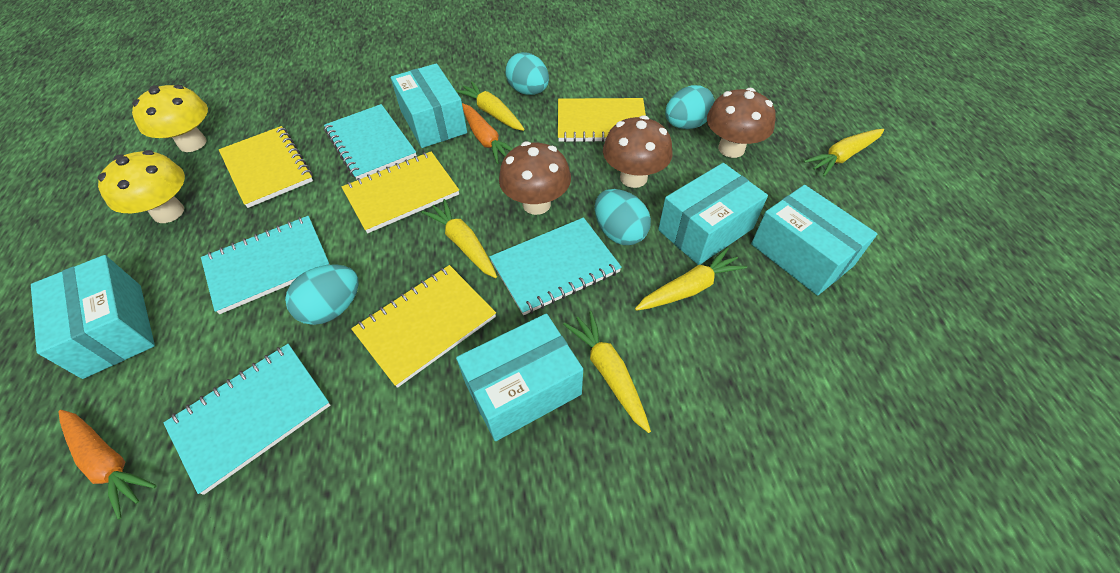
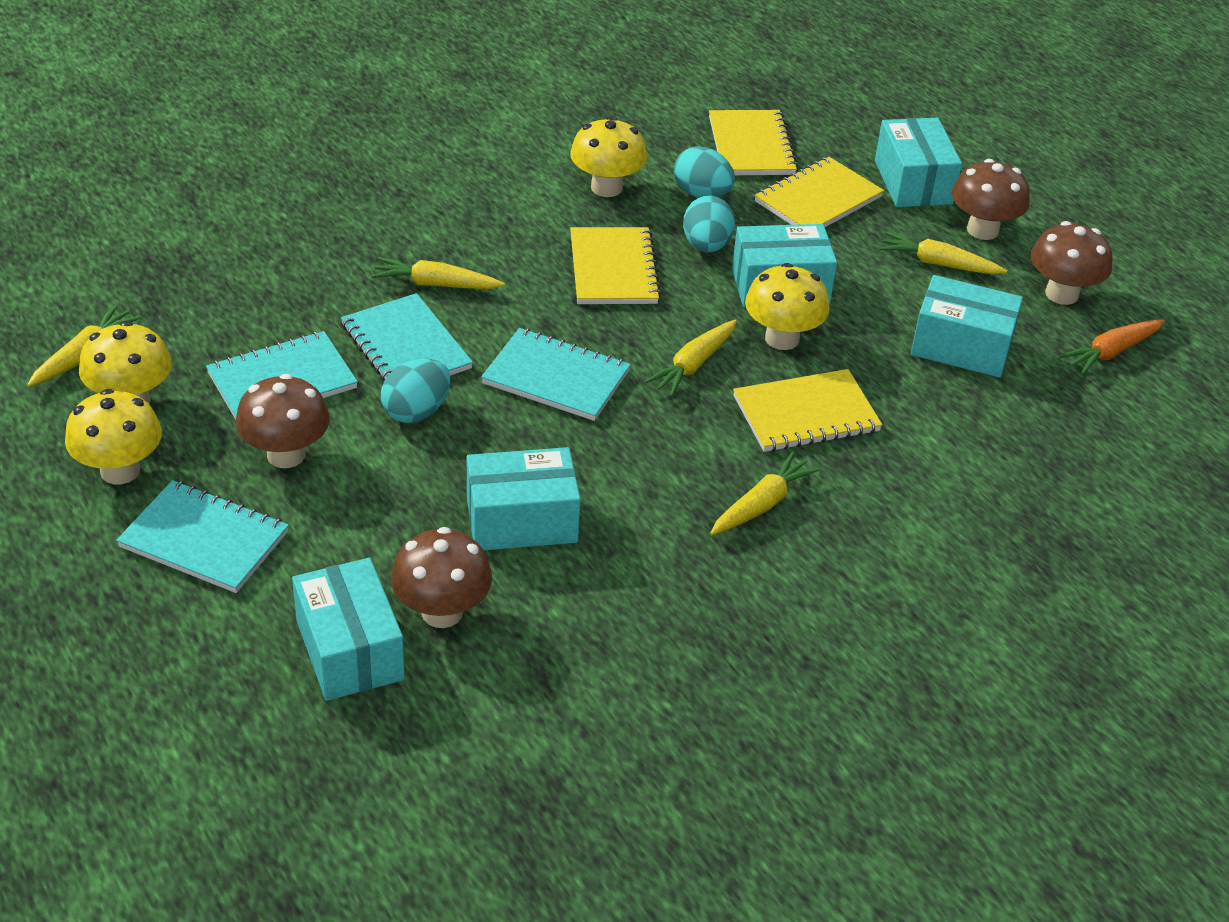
brown mushroom: [499,141,571,215] [603,115,673,188] [707,88,775,158] = 3 -> [236,374,330,468] [391,527,492,628] [952,159,1030,240] [1031,221,1113,305] = 4
orange carrot: [58,410,156,519] [462,103,513,164] = 2 -> [1060,319,1165,375] = 1
turquoise egg: [285,264,359,325] [505,52,549,95] [595,189,651,245] [665,85,715,129] = 4 -> [381,359,451,423] [674,146,735,198] [683,196,735,252] = 3
yellow mushroom: [98,150,185,223] [132,84,208,152] = 2 -> [65,389,162,484] [79,321,172,404] [570,117,647,197] [745,263,829,350] = 4

